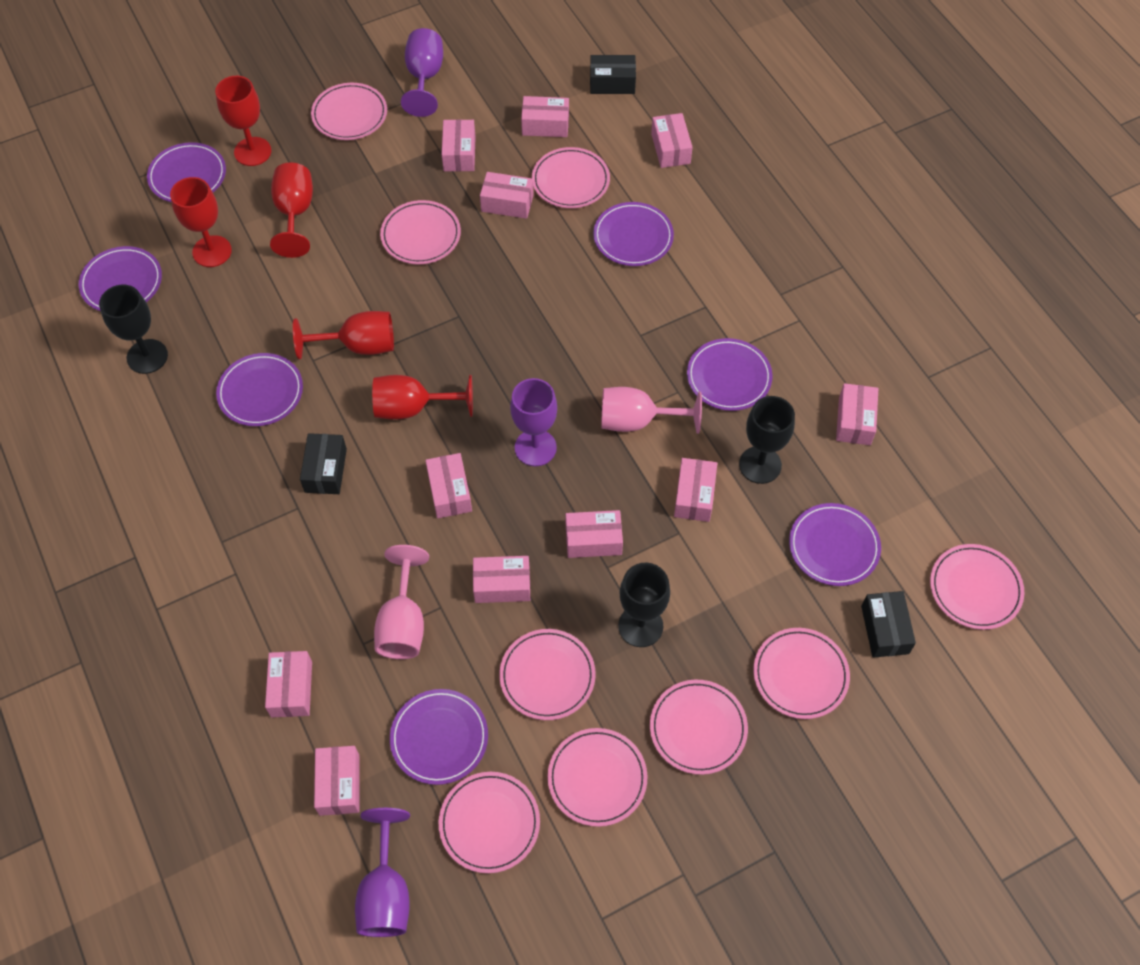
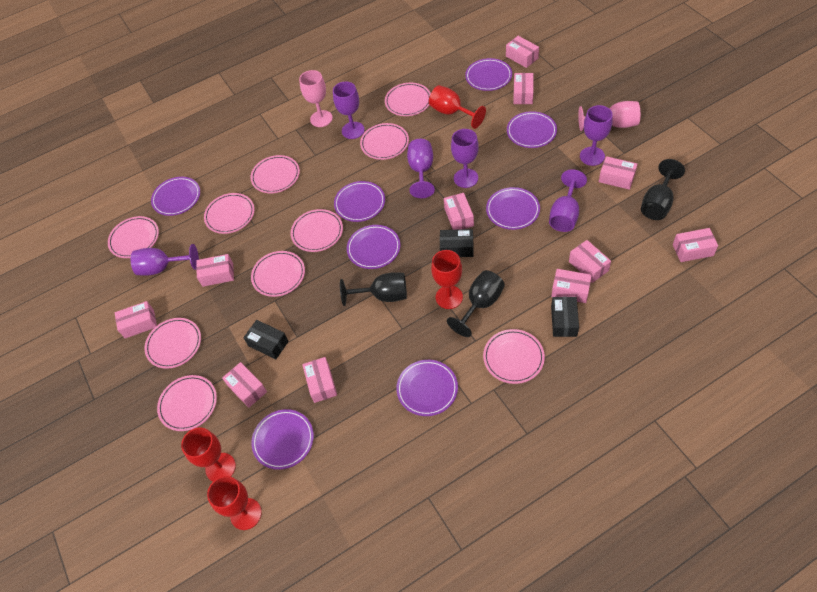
pink plate: [311,83,387,140] [380,200,461,264] [439,772,540,873] [499,629,596,720] [532,147,610,208] [548,728,647,827] [650,680,748,775] [753,628,850,719] [930,544,1024,630] = 9 -> [108,216,159,258] [145,318,201,369] [157,375,217,431] [204,193,255,234] [251,155,300,193] [251,251,305,297] [291,209,343,252] [360,123,409,160] [385,83,431,116] [483,329,545,384] = 10
purple goblet: [355,808,410,937] [401,28,443,117] [510,378,557,466] = 3 -> [131,244,199,276] [333,82,365,139] [407,139,435,198] [451,129,479,188] [549,169,587,232] [580,105,613,166] = 6
purple plate: [79,246,162,311] [147,142,226,202] [216,353,303,426] [390,689,488,785] [593,202,674,266] [687,338,773,411] [789,503,881,586] = 7 -> [151,177,200,216] [251,409,314,470] [334,181,385,222] [347,225,400,269] [396,360,458,416] [465,58,512,91] [486,187,540,230] [507,111,557,148] = 8
red goblet: [170,177,232,267] [215,76,271,166] [270,162,313,258] [293,311,394,359] [372,375,473,420] = 5 -> [181,428,236,481] [207,476,262,530] [429,85,486,129] [431,250,463,309] = 4

